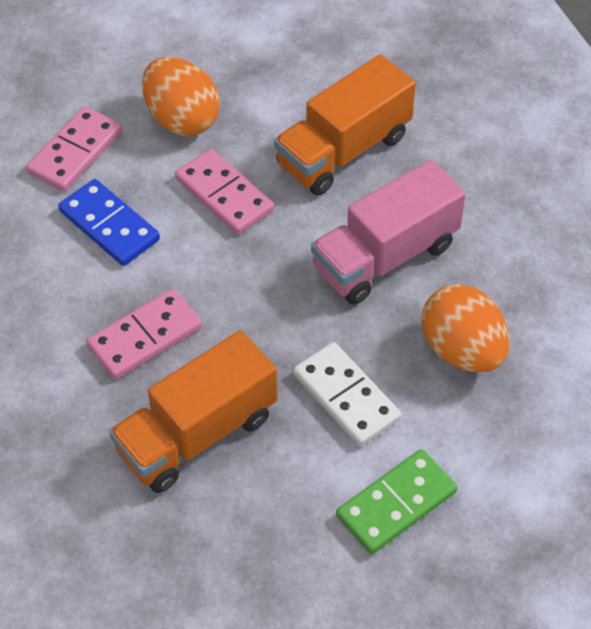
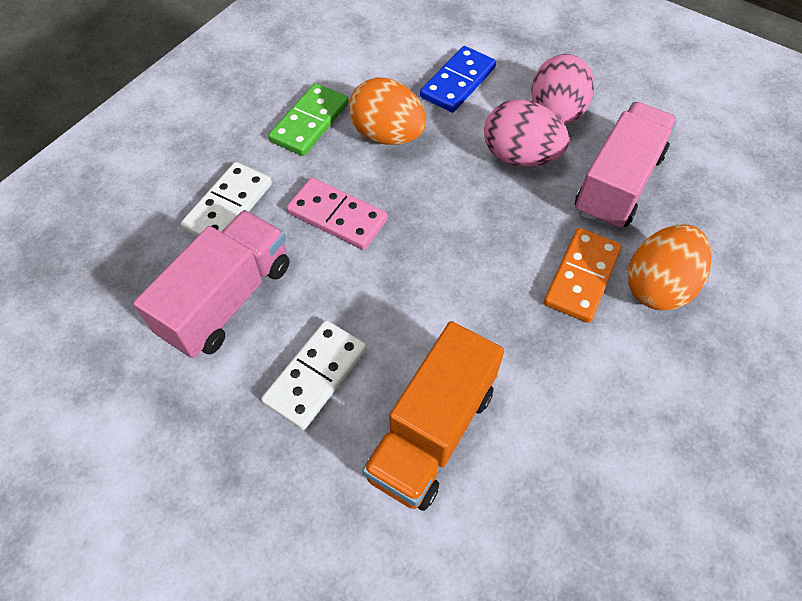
orange domino: none = 0 -> [544,228,622,323] = 1
orange truck: [109,330,277,493] [274,54,416,196] = 2 -> [362,321,504,511] = 1
pink domino: [26,106,122,192] [86,289,202,379] [175,149,274,235] = 3 -> [286,178,388,250] = 1
pink egg: none = 0 -> [484,100,569,167] [531,54,594,125] = 2
pink truck: [311,160,466,305] = 1 -> [133,210,290,358] [575,102,677,230] = 2
white domino: [293,342,401,446] = 1 -> [181,162,272,236] [261,320,366,430] = 2

